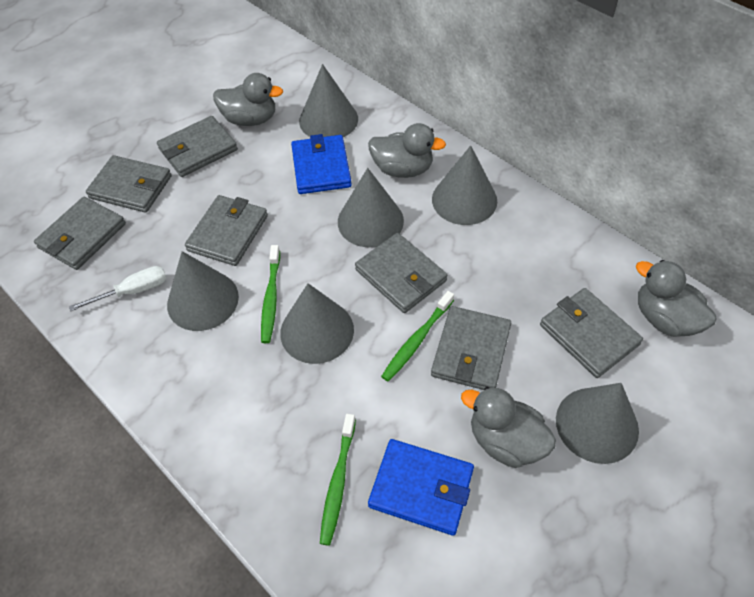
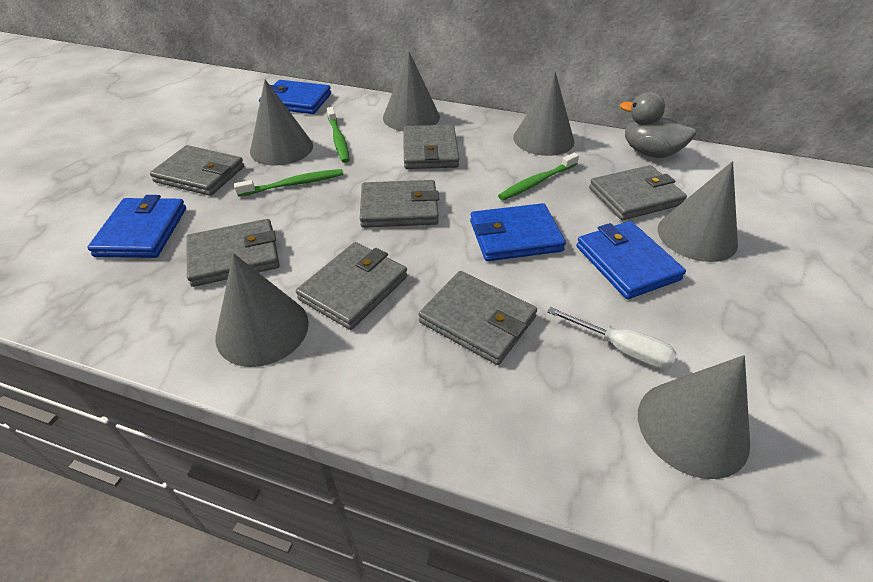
blue wallet: [291,134,352,194] [368,439,474,536] = 2 -> [87,195,186,258] [259,80,331,114] [470,203,566,261] [576,221,686,299] = 4
grey duck: [213,73,283,126] [368,123,446,178] [461,387,556,468] [636,260,717,337] = 4 -> [620,92,696,158] = 1

